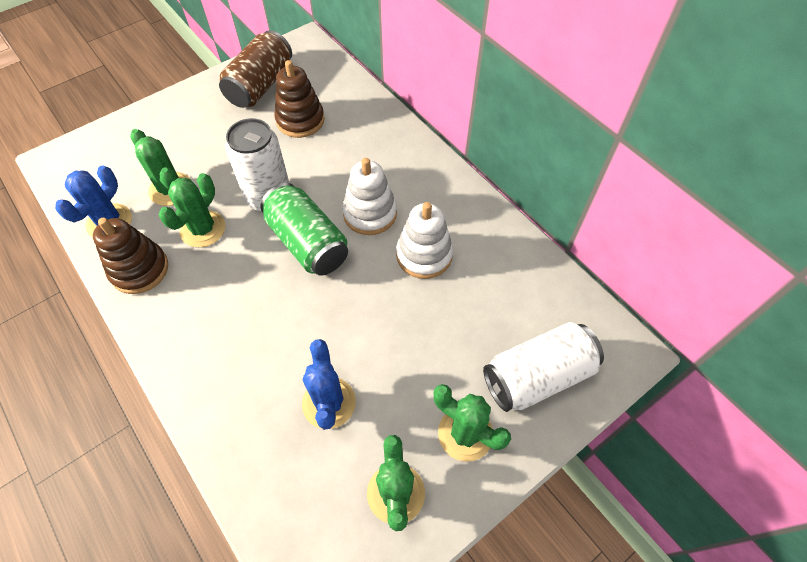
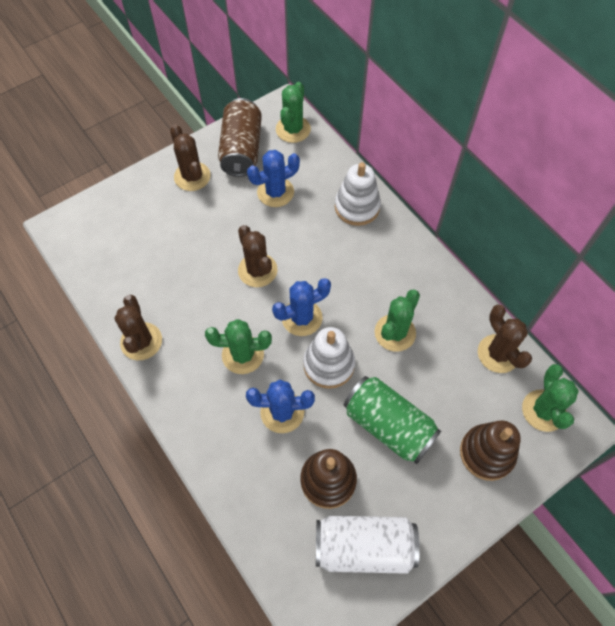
blue cactus: [55,165,132,237] [302,339,356,430] = 2 -> [246,380,315,433] [247,150,300,207] [272,278,331,336] = 3
brown cactus: none = 0 -> [115,295,162,360] [170,124,211,191] [238,225,278,287] [478,304,532,373] = 4
white can: [225,118,289,212] [483,322,604,412] = 2 -> [316,516,420,574] = 1

